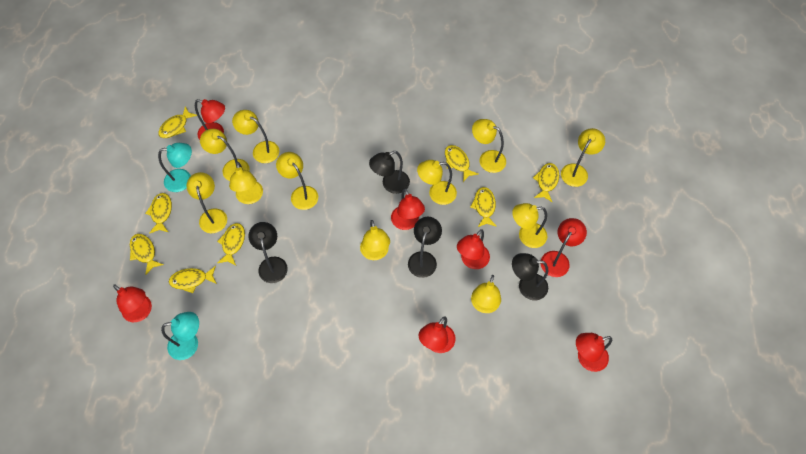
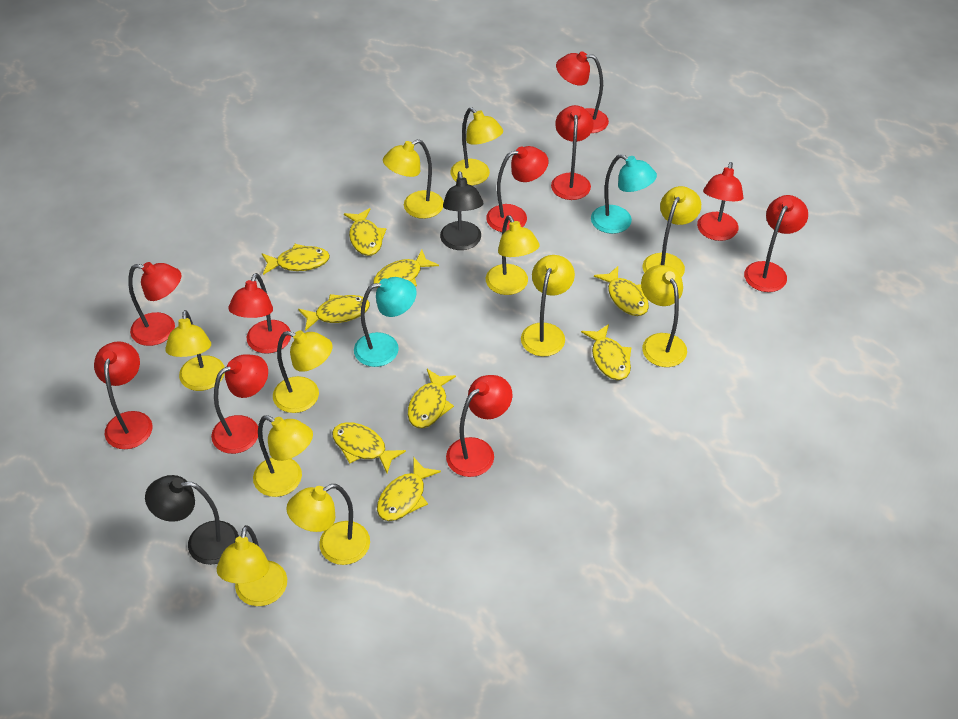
black lamp: [248,222,288,283] [369,151,410,194] [408,217,442,278] [512,253,548,300] = 4 -> [145,475,239,565] [440,171,483,250] = 2
red lamp: [113,285,152,322] [195,99,225,140] [391,188,425,230] [419,316,456,353] [457,229,490,269] [541,218,587,277] [576,333,612,372] = 7 -> [94,341,153,449] [128,262,181,346] [211,354,268,454] [228,273,291,354] [446,375,512,477] [486,146,549,232] [551,105,594,200] [556,51,609,133] [697,162,743,241] [744,195,808,292] = 10
yellow fish: [130,234,163,275] [145,193,172,234] [158,106,197,138] [169,266,217,293] [217,223,245,266] [445,145,479,182] [470,187,497,227] [533,163,559,202] = 8 -> [262,244,330,275] [298,294,370,331] [332,422,406,473] [344,208,386,256] [373,249,439,288] [377,457,441,521] [408,369,456,428] [581,324,631,380] [594,266,649,316] = 9

